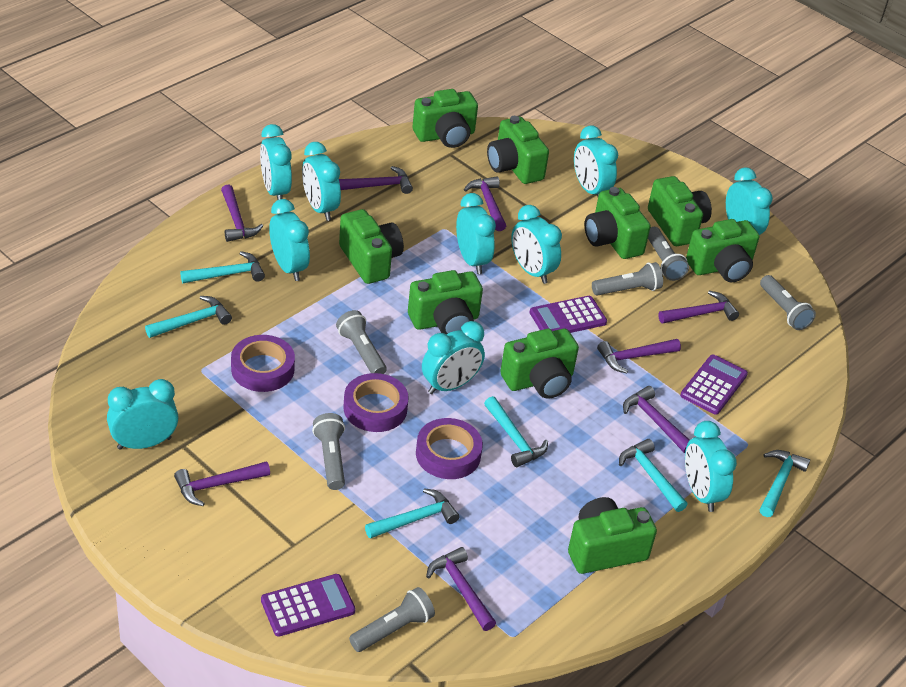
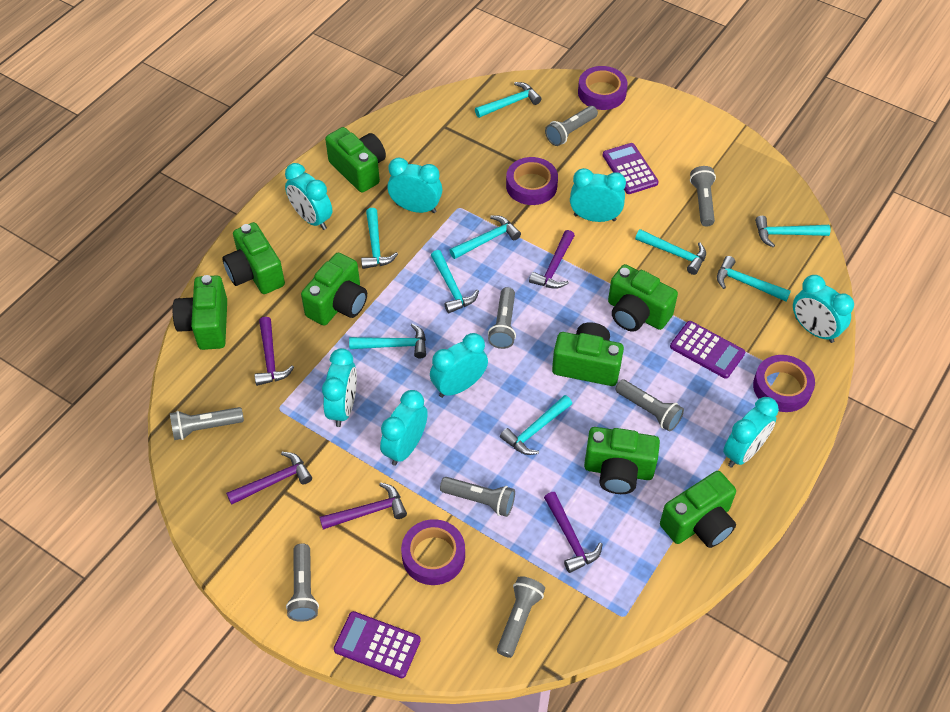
green camera: [339,209,404,284] [408,270,483,334] [412,89,478,148] [487,116,549,184] [500,329,579,399] [568,497,657,574] [585,187,651,259] [648,176,712,246] [686,219,759,282] = 9 -> [173,275,227,350] [222,222,285,294] [301,253,367,326] [325,127,386,193] [552,322,624,386] [584,427,660,494] [608,264,678,332] [660,471,736,548] = 8
grey flashlight: [312,413,345,490] [336,310,387,374] [349,587,435,652] [592,262,663,296] [648,227,689,281] [760,275,816,330] = 6 -> [170,407,244,440] [286,543,319,622] [440,477,515,517] [488,287,516,349] [497,576,545,658] [545,106,598,146] [615,379,684,431] [690,166,716,227] = 8
purple hammer: [174,461,270,506] [221,185,263,242] [339,166,413,194] [426,547,496,631] [464,177,506,231] [597,339,681,374] [623,386,690,453] [658,291,739,323] = 8 -> [226,452,312,505] [254,317,294,386] [319,482,407,530] [529,230,575,289] [544,492,603,573] = 5
purple tape: [231,335,295,392] [343,373,409,432] [416,418,483,479] = 3 -> [401,519,465,585] [506,157,558,205] [578,66,628,110] [753,355,815,412] = 4
turquoise clock: [107,379,179,450] [260,124,292,200] [269,199,310,281] [302,142,341,221] [422,321,485,394] [456,193,496,274] [511,205,562,284] [574,126,618,197] [685,421,737,512] [726,168,773,235] = 10 -> [285,163,332,230] [322,348,357,427] [380,390,428,466] [387,158,442,213] [430,333,488,398] [570,168,626,222] [723,397,779,468] [793,275,854,343] = 8
turquoise hammer: [145,296,232,338] [180,251,265,283] [365,488,459,539] [484,396,548,467] [619,439,688,512] [760,450,810,517] = 6 -> [349,323,426,358] [361,208,398,269] [431,250,479,313] [449,215,521,259] [475,82,541,118] [500,395,572,455] [635,229,706,275] [717,256,791,301] [755,216,830,247] = 9

